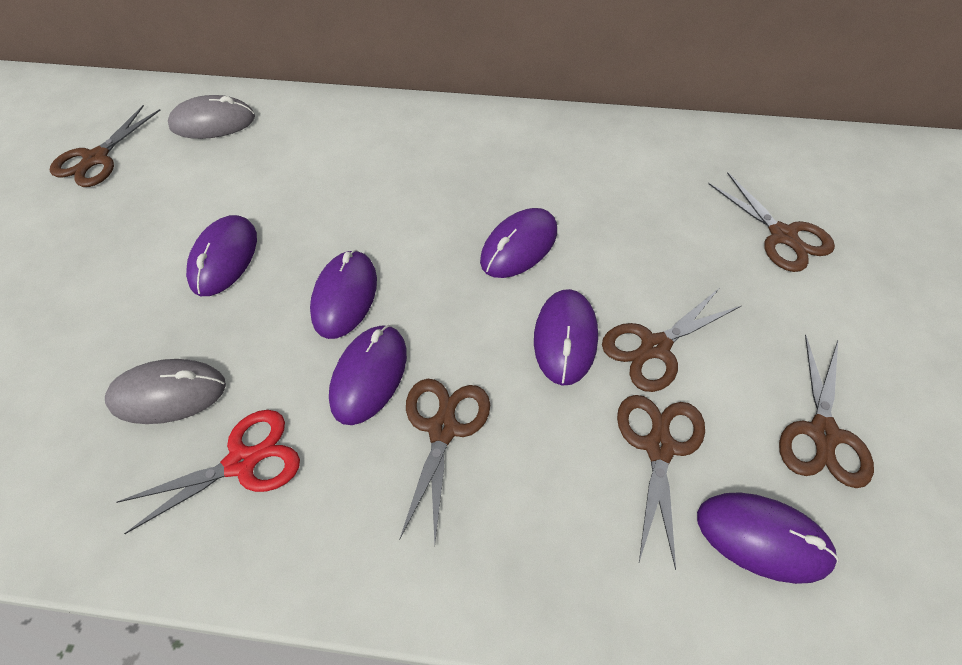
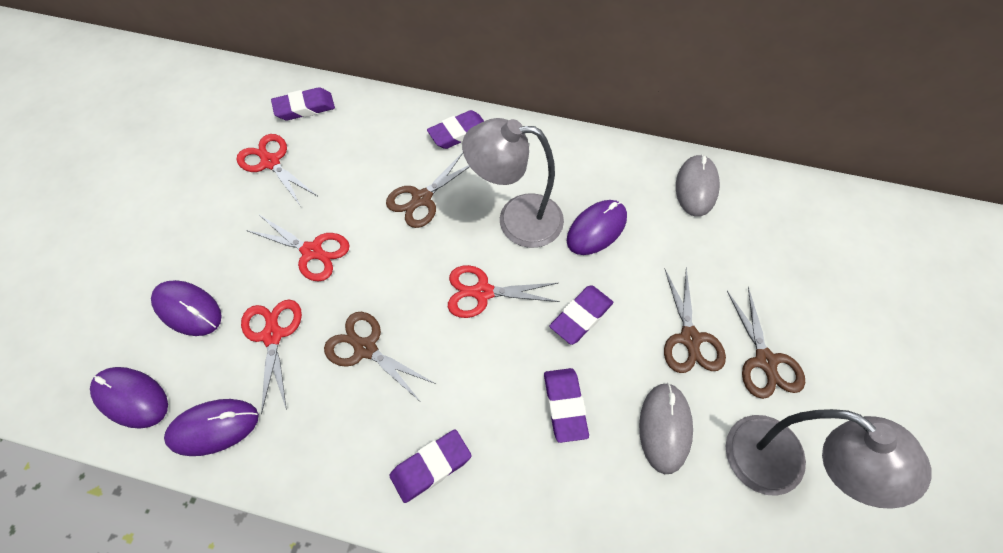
brown scissors: [50,105,160,187] [399,379,490,543] [602,289,741,392] [617,395,705,570] [708,172,835,272] [779,335,874,488] = 6 -> [324,312,436,401] [386,153,470,228] [664,268,726,373] [727,287,805,399] = 4
grey lamp: none = 0 -> [462,118,564,248] [726,409,932,509] = 2
purple eraser: none = 0 -> [271,87,335,120] [389,429,472,503] [427,110,484,149] [544,368,589,443] [550,285,613,345] = 5
purple mouse: [186,215,257,296] [310,250,377,339] [329,325,407,425] [480,208,557,278] [534,289,598,386] [697,492,838,584] = 6 -> [90,367,168,429] [151,280,222,336] [164,399,259,456] [567,200,627,255] = 4
red scissors: [117,410,300,534] = 1 -> [236,134,317,205] [241,300,302,414] [246,214,350,281] [448,265,560,318] = 4

